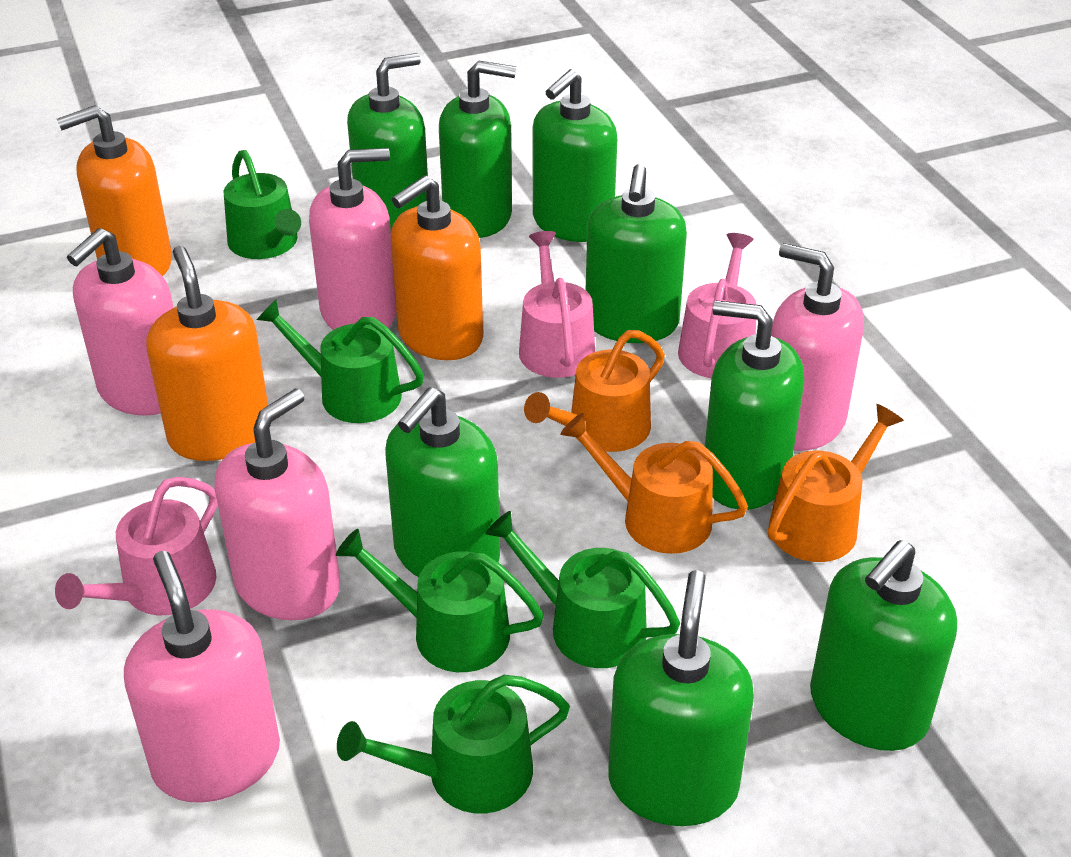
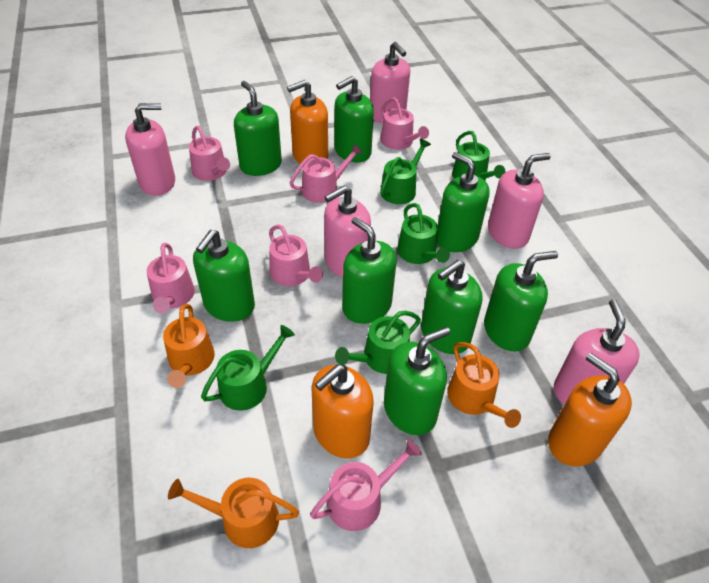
pink watering can: [55,477,218,615] [519,231,595,378] [678,233,757,378] = 3 -> [147,243,195,313] [189,126,230,181] [269,224,323,286] [290,144,363,203] [310,439,421,531] [381,97,429,150] = 6

